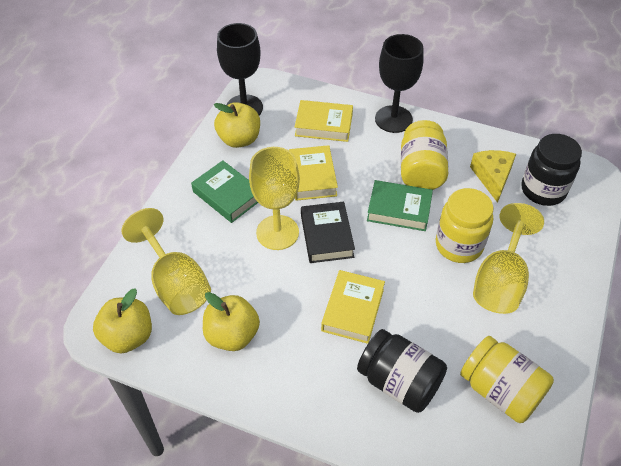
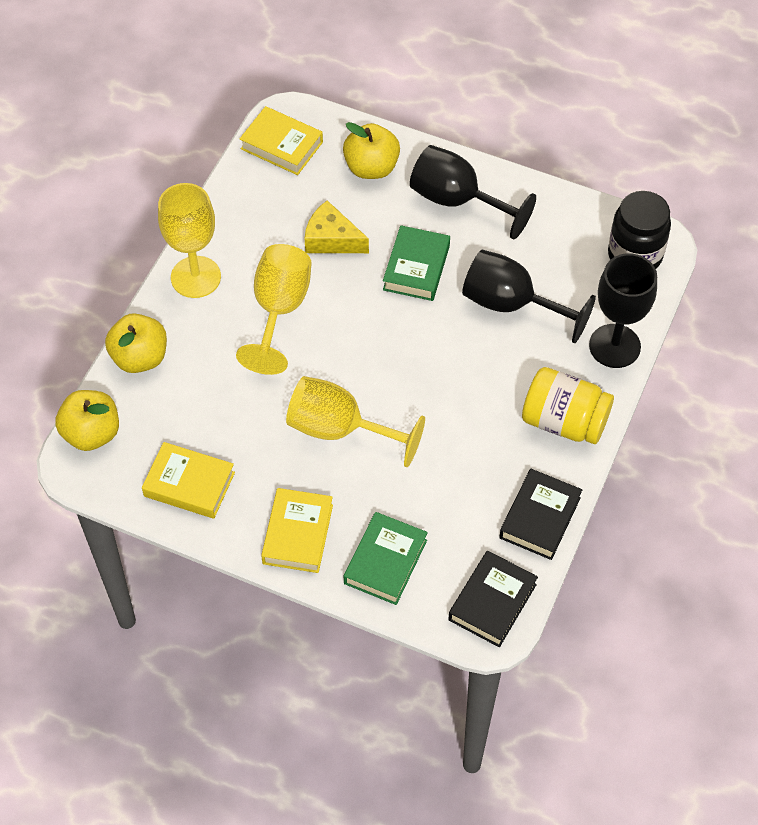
black book: [301,202,355,263] = 1 -> [448,551,538,647] [499,469,582,560] = 2
black goblet: [217,23,263,115] [375,34,424,133] = 2 -> [410,145,536,239] [462,250,596,343] [589,253,657,368] = 3
black jar: [357,329,447,413] [521,134,582,206] = 2 -> [608,191,671,269] = 1
yellow jar: [401,120,448,190] [436,188,494,263] [460,336,554,423] = 3 -> [522,367,614,444] = 1

